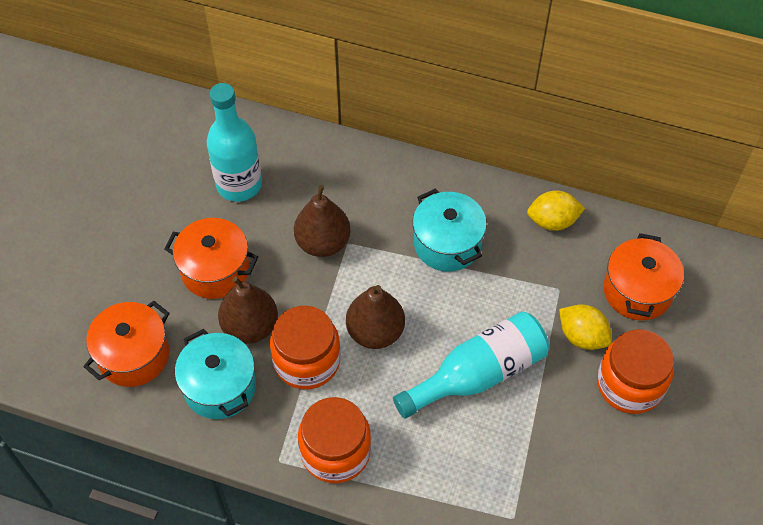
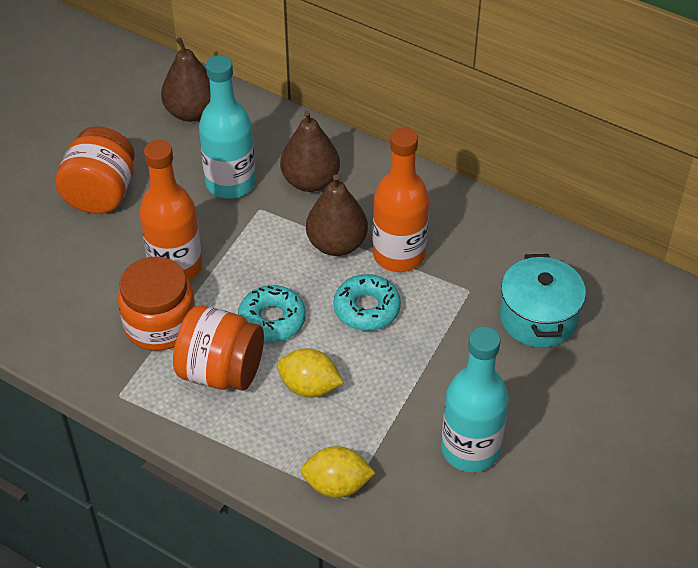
orange bottle: none = 0 -> [139,140,202,281] [373,128,429,272] = 2
orange pot: [83,301,170,387] [164,218,258,299] [603,233,684,320] = 3 -> none = 0
turquoise donut: none = 0 -> [238,285,306,342] [333,274,401,331] = 2
turquoise pot: [175,329,256,419] [413,189,487,272] = 2 -> [500,254,586,348] = 1

